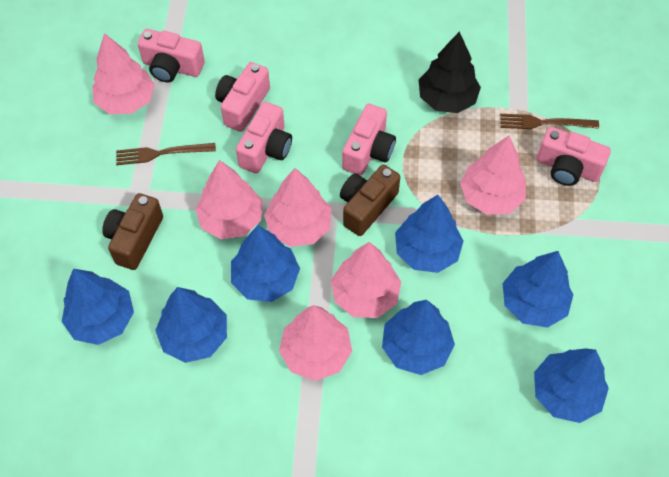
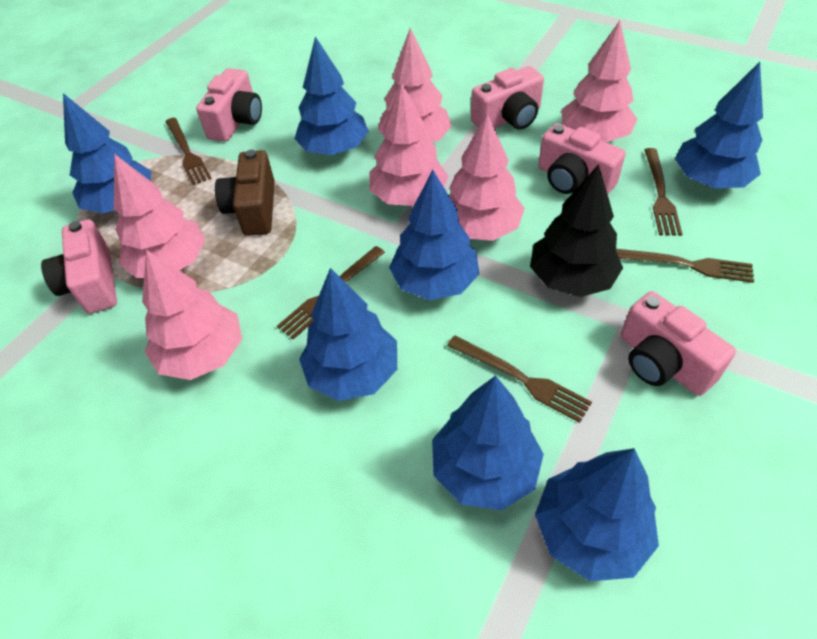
brown camera: [102,193,163,270] [340,165,400,236] = 2 -> [215,150,275,236] = 1
brown fork: [116,143,216,165] [500,114,599,129] = 2 -> [165,118,212,185] [277,246,385,339] [447,335,592,423] [616,249,754,283] [645,148,682,236] = 5

